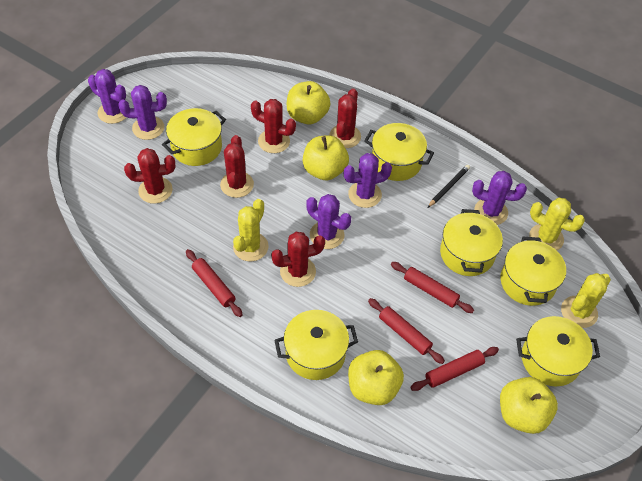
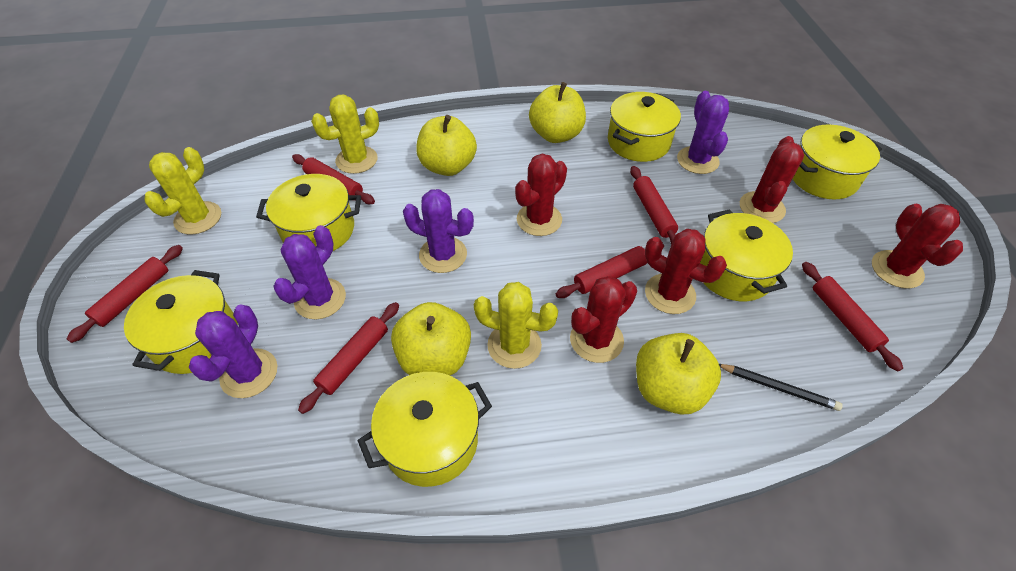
purple cactus: [88,69,127,124] [118,85,167,140] [306,194,351,249] [344,153,392,208] [472,171,527,225] = 5 -> [189,304,277,398] [273,225,346,319] [403,189,474,273] [677,91,729,174] = 4
red rolling pin: [186,249,243,317] [368,298,445,364] [391,262,474,313] [410,347,499,391] = 4 -> [67,245,183,343] [292,154,375,204] [298,302,399,414] [556,244,664,298] [630,166,678,244] [802,262,903,371] = 6

